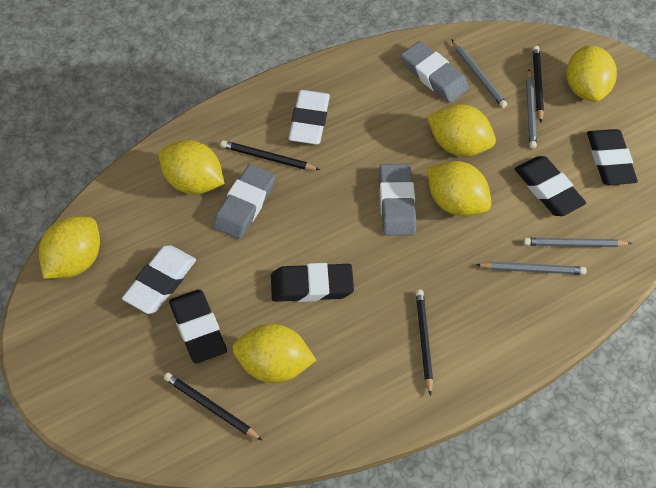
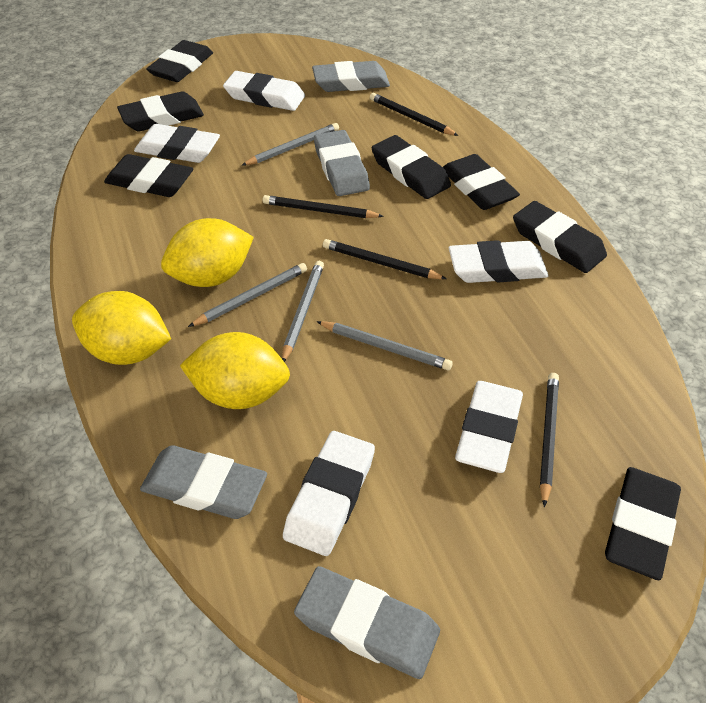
black eraser: [169,289,227,364] [271,263,354,302] [515,156,586,216] [587,129,638,185] = 4 -> [104,154,193,197] [117,91,204,131] [146,40,213,82] [372,135,451,199] [443,154,520,210] [513,201,607,273] [605,467,681,580] = 7
grey eraser: [213,164,276,239] [379,164,416,236] [401,41,469,103] = 3 -> [140,445,267,519] [294,566,440,679] [312,61,390,92] [314,130,370,196] = 4
white eraser: [122,245,196,314] [289,90,330,145] = 2 -> [134,124,220,163] [223,71,305,111] [283,431,375,556] [449,240,548,283] [455,381,523,473] = 5
yellow lemon: [39,216,100,279] [159,140,224,194] [232,324,316,383] [427,104,496,157] [427,161,491,217] [566,46,617,102] = 6 -> [72,291,171,365] [161,218,254,287] [180,332,290,409] = 3

